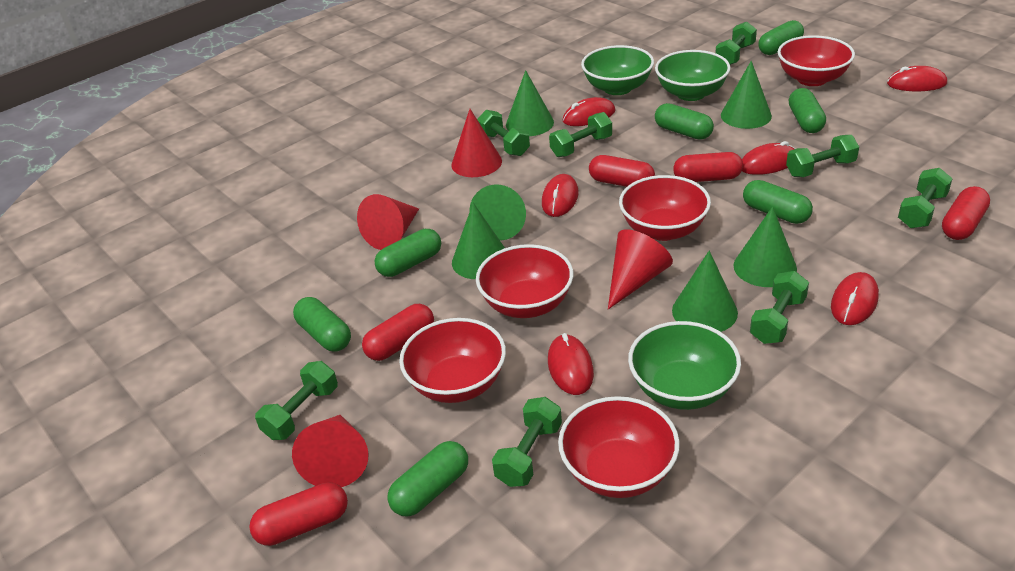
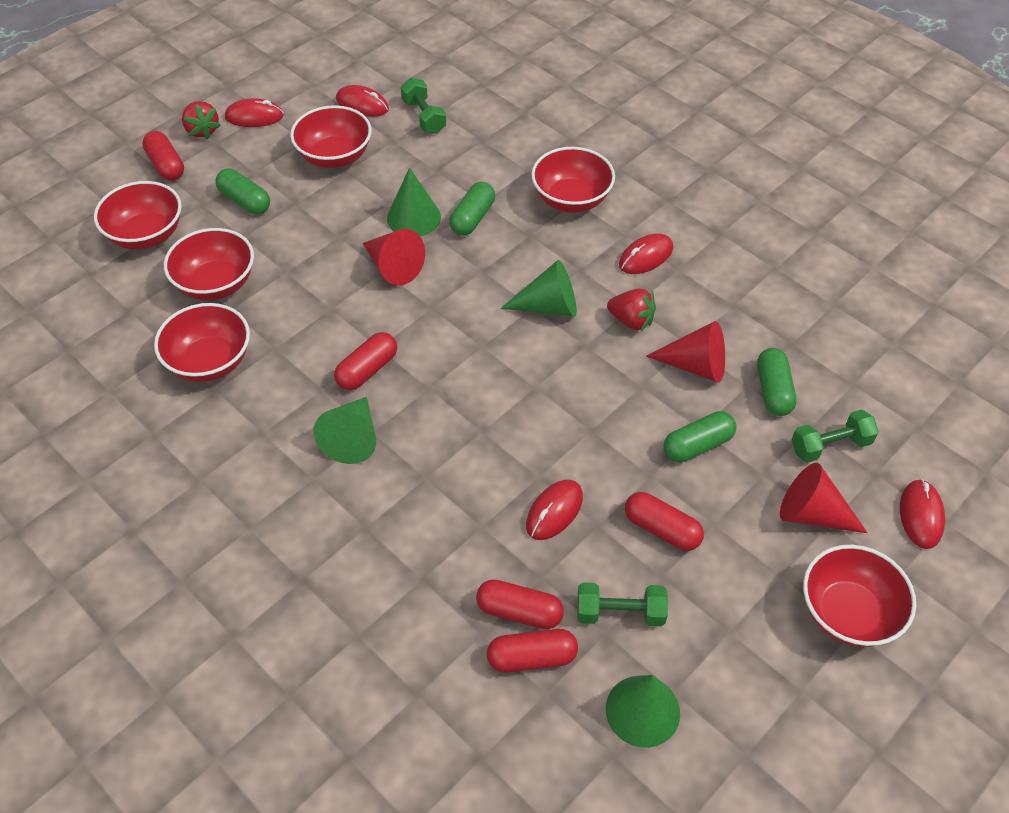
green bowl: [581,45,654,95] [628,321,741,410] [655,50,731,101] = 3 -> none = 0
green capsule: [293,297,351,352] [374,229,441,277] [387,441,468,517] [655,103,714,140] [743,180,813,224] [758,20,804,55] [789,88,826,133] = 7 -> [215,169,270,214] [449,182,495,236] [663,411,737,462] [757,348,796,416] = 4
green cone: [452,203,505,279] [469,185,526,241] [506,70,554,136] [672,250,738,332] [721,61,772,129] [733,206,797,287] = 6 -> [313,397,376,464] [387,167,441,236] [501,260,577,316] [606,675,680,748] = 4
green dumbbell: [255,361,338,440] [477,110,530,156] [492,397,562,487] [549,112,612,157] [716,22,757,65] [750,271,809,344] [786,135,859,177] [898,168,953,228] = 8 -> [401,78,446,134] [577,582,668,626] [792,410,879,463] = 3
red bowl: [399,318,506,403] [476,244,573,318] [558,396,680,498] [619,175,711,241] [778,35,855,86] = 5 -> [94,181,182,250] [154,303,250,382] [164,228,254,300] [290,105,372,168] [531,147,615,213] [803,545,916,647] = 6
red cone: [292,415,369,487] [357,194,419,250] [451,109,502,177] [608,229,673,309] = 4 -> [363,229,425,286] [646,321,725,383] [780,463,868,533] = 3
red mouse: [542,174,579,217] [548,333,594,395] [562,97,616,126] [742,141,795,175] [831,272,879,325] [887,66,947,91] = 6 -> [225,98,284,127] [336,85,389,117] [526,480,583,540] [619,234,673,274] [900,479,945,549] = 5
red strawberry: none = 0 -> [182,101,221,139] [607,289,656,331] = 2

